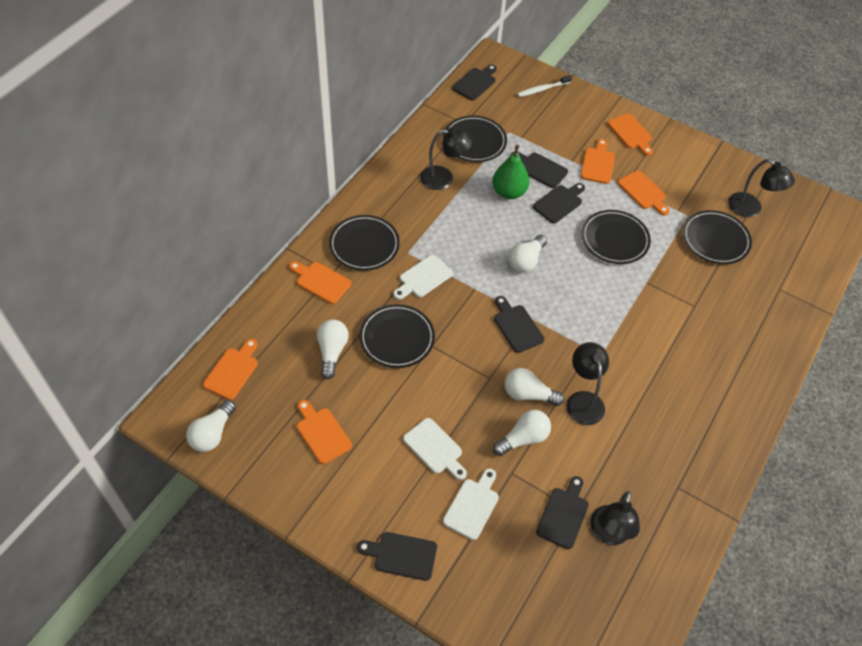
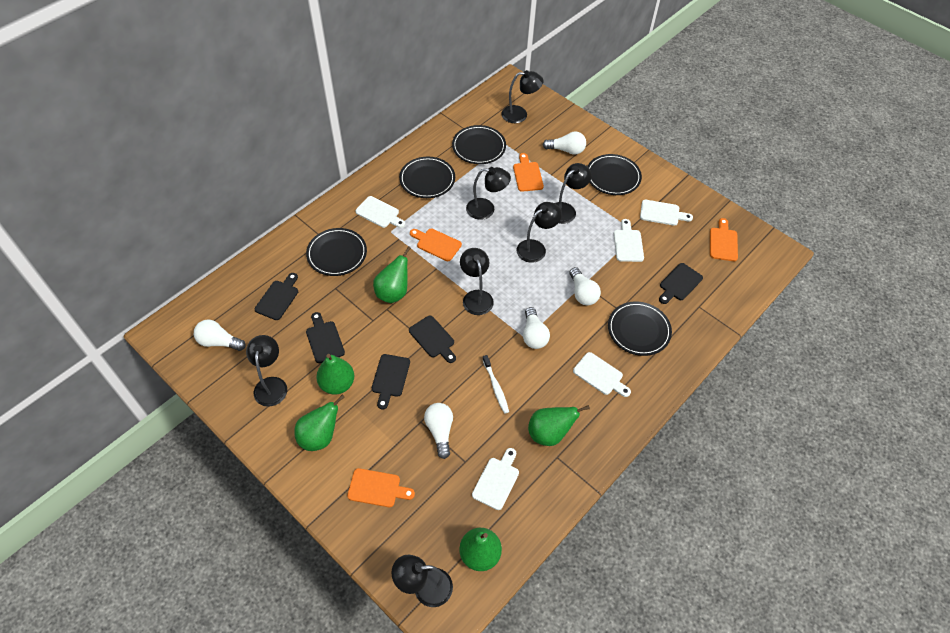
black cutting board: [357,532,437,581] [452,65,497,100] [494,296,544,353] [511,151,568,188] [533,183,585,223] [536,476,589,549] = 6 -> [255,273,298,320] [306,312,345,363] [372,354,410,409] [409,315,456,363] [659,263,703,304] = 5
black lamp: [420,128,473,190] [566,342,609,425] [590,491,640,545] [728,159,795,217] = 4 -> [246,335,287,407] [391,555,453,607] [460,248,494,315] [466,167,511,220] [501,70,543,123] [516,202,562,263] [555,163,592,224] = 7
green pear: [492,145,530,199] = 1 -> [294,395,345,451] [316,354,354,395] [373,246,411,303] [459,528,502,571] [528,405,590,446] = 5
orange cutting board: [203,339,258,400] [289,261,351,304] [297,400,352,464] [581,139,615,184] [608,114,653,156] [618,170,670,215] = 6 -> [347,468,415,507] [410,229,462,261] [513,153,544,192] [710,218,738,261] = 4
white cutting board: [393,255,453,300] [403,418,467,480] [443,469,499,540] = 3 -> [355,196,405,228] [472,448,519,510] [573,352,631,397] [614,219,644,262] [640,200,693,226] = 5

